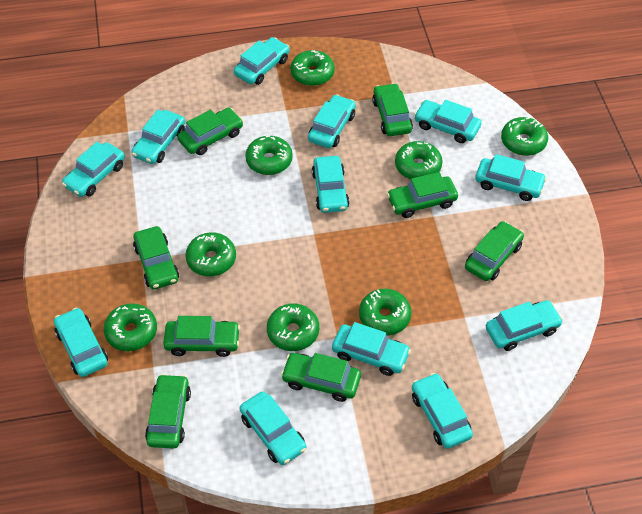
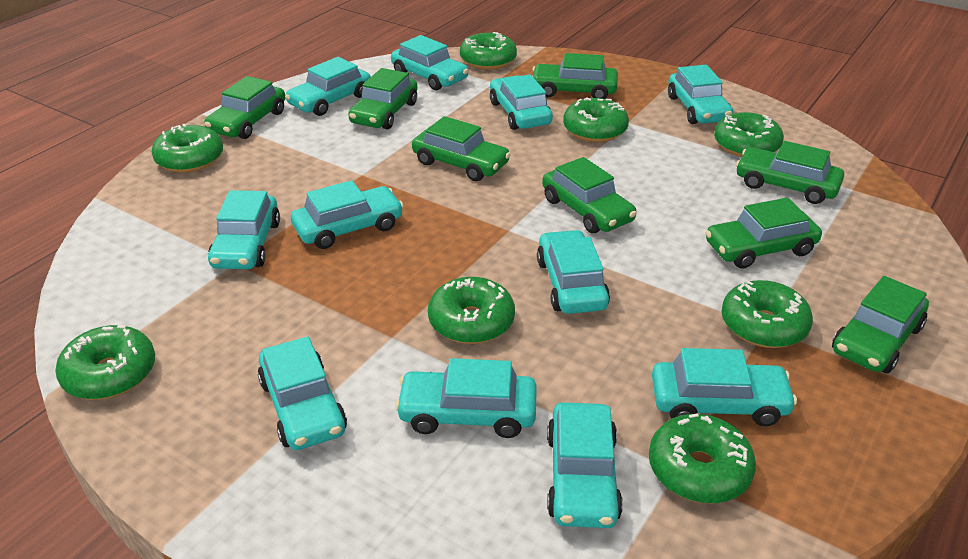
turquoise car: [54,308,108,377] [62,142,125,197] [131,110,185,164] [234,37,290,85] [239,391,307,465] [308,94,356,148] [312,156,349,213] [332,322,411,376] [412,373,473,449] [414,100,482,143] [475,154,547,201] [486,300,563,351] = 12 -> [208,190,280,269] [258,336,347,450] [285,57,371,116] [291,180,404,249] [391,35,469,90] [395,358,537,438] [490,75,553,130] [537,230,610,314] [547,402,623,528] [652,348,797,426] [668,65,733,124] = 11

